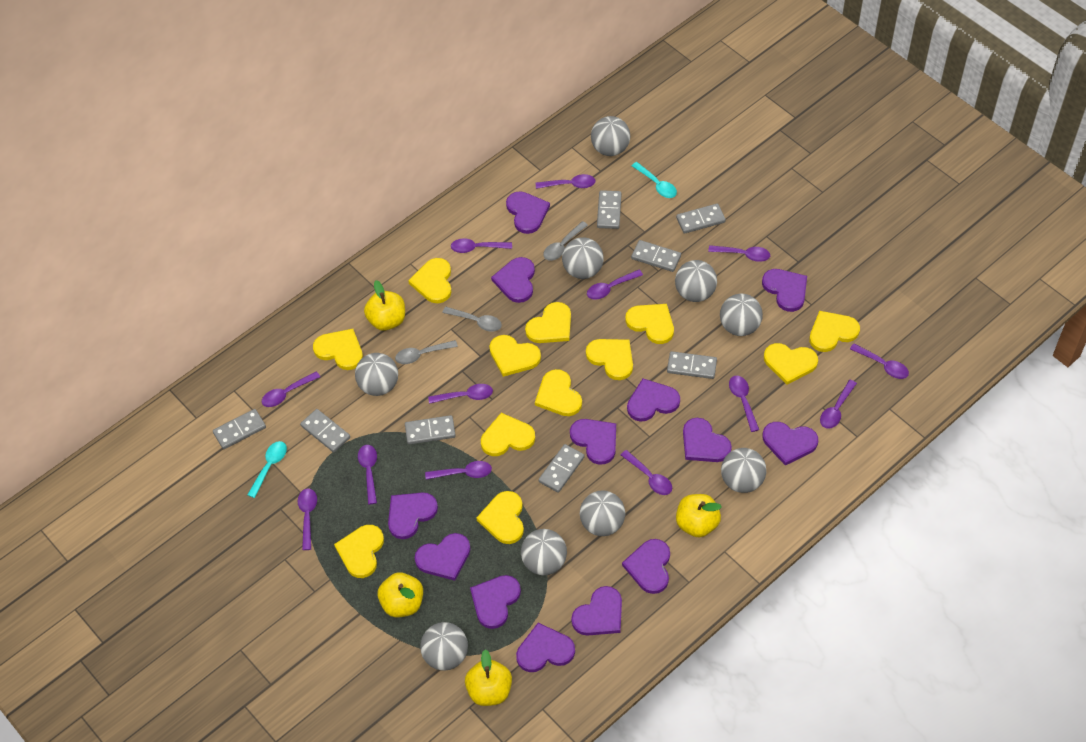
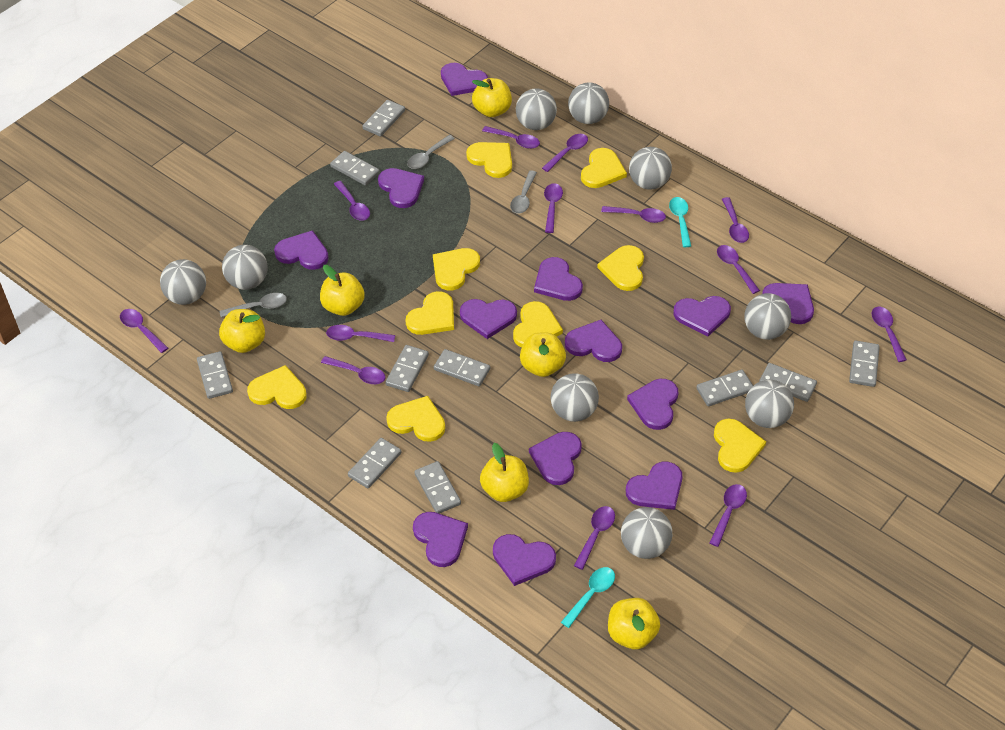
grey domino: [213,409,266,449] [300,409,350,452] [405,415,456,444] [539,444,584,493] [597,190,622,229] [631,240,681,272] [667,351,717,379] [676,204,726,234] = 8 -> [197,351,233,399] [330,151,380,186] [348,438,402,489] [363,100,405,137] [385,345,429,392] [414,461,461,513] [434,349,490,386] [696,370,753,406] [759,363,817,402] [849,341,880,387] = 10
yellow apple: [364,280,405,331] [378,572,423,617] [465,650,512,706] [676,494,722,537] = 4 -> [219,309,265,353] [320,265,365,316] [472,78,512,117] [480,443,529,502] [520,332,566,377] [608,598,660,649] = 6
yellow heart: [313,329,363,370] [334,525,384,578] [408,258,452,303] [476,491,524,544] [481,413,535,456] [489,335,541,377] [525,302,571,343] [535,369,582,416] [586,339,633,380] [625,304,674,344] [764,343,818,385] [809,311,860,352] = 12 -> [247,365,307,409] [386,396,445,442] [406,291,454,335] [433,248,480,290] [466,142,512,178] [513,301,563,347] [581,148,627,188] [597,245,644,291] [714,419,766,473] = 9

